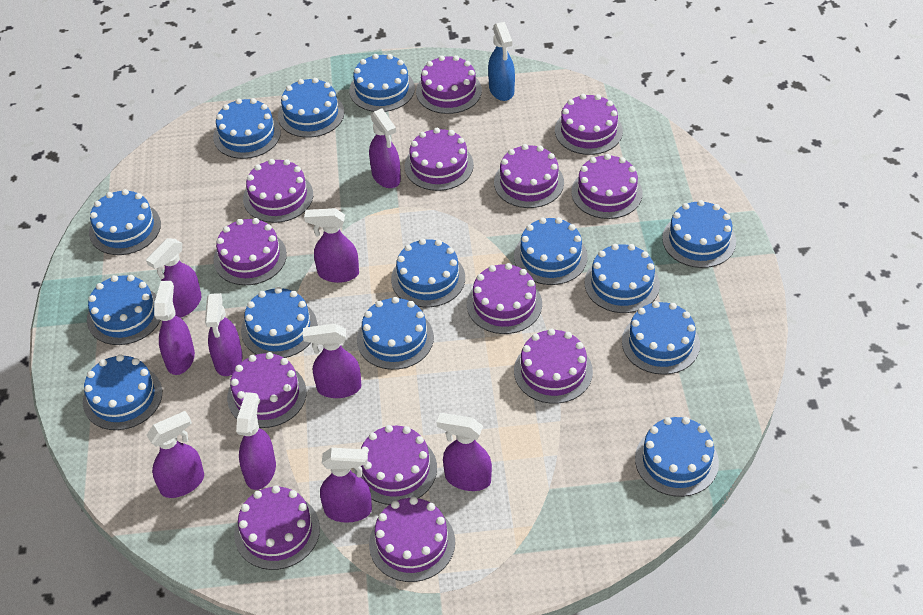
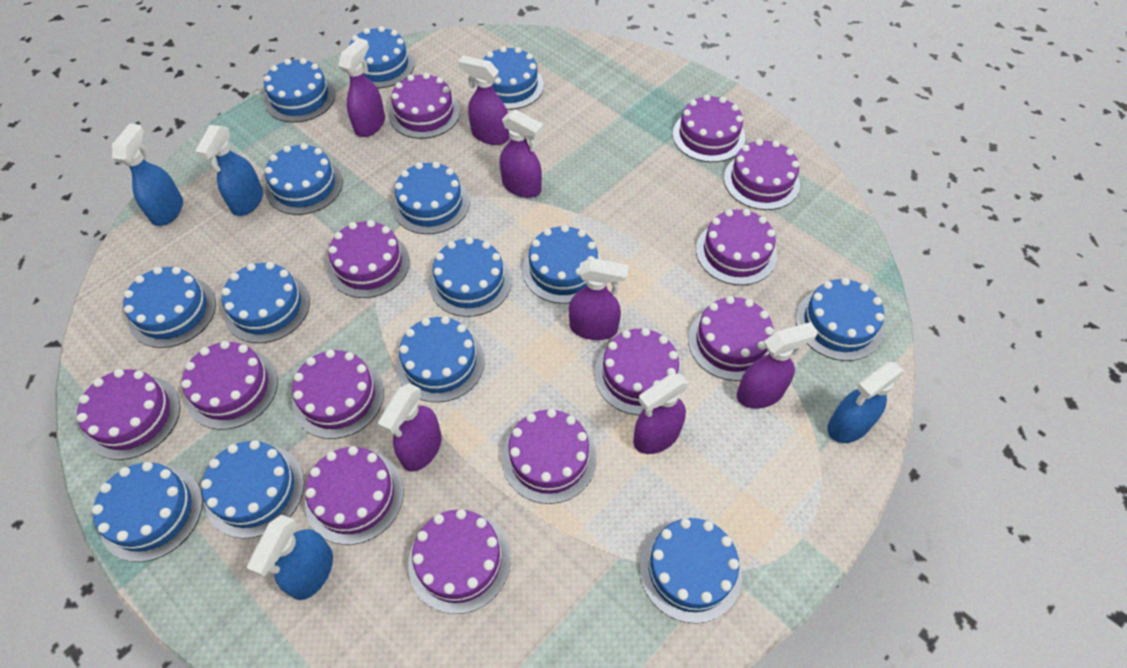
blue spray bottle: [488,22,515,101] = 1 -> [112,123,183,226] [195,125,263,216] [247,515,333,600] [827,362,905,443] = 4
purple spray bottle: [146,238,201,318] [147,411,204,498] [154,281,195,375] [205,293,243,376] [236,392,276,490] [303,324,361,398] [304,208,359,283] [320,448,372,523] [369,109,401,188] [437,413,492,491] = 10 -> [338,38,385,137] [378,383,442,472] [458,56,510,145] [500,109,544,198] [569,258,629,340] [633,374,689,454] [737,322,818,408] = 7

